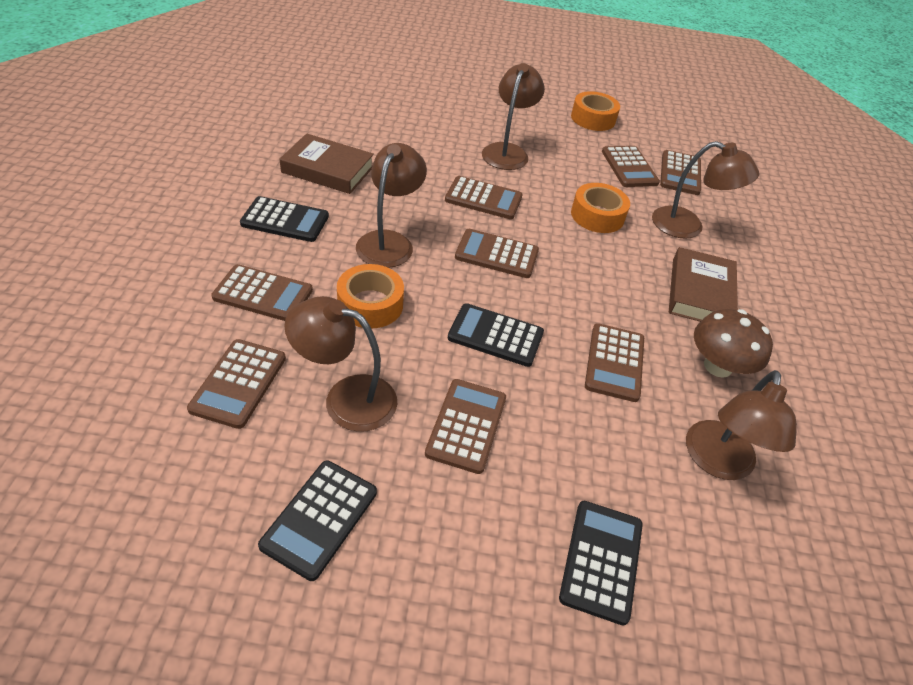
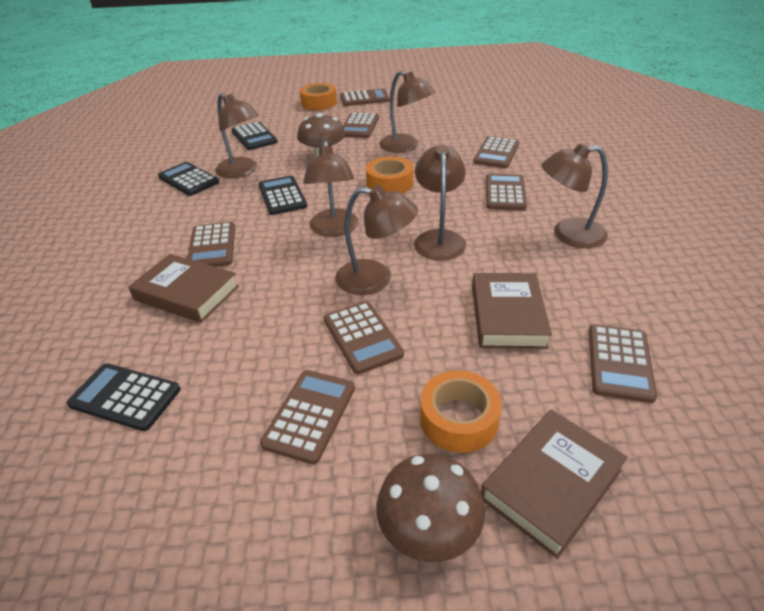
brown book: [280,133,374,194] [669,247,738,322] = 2 -> [128,254,239,323] [472,273,552,349] [481,410,628,559] = 3
brown lamp: [284,296,397,432] [356,143,427,268] [482,63,545,170] [652,141,759,239] [686,370,797,480] = 5 -> [215,93,259,178] [303,140,358,237] [335,185,418,295] [379,71,435,153] [414,145,466,261] [542,143,608,248] = 6
brown mushroom: [694,309,773,378] = 1 -> [297,113,345,157] [377,454,485,562] = 2

